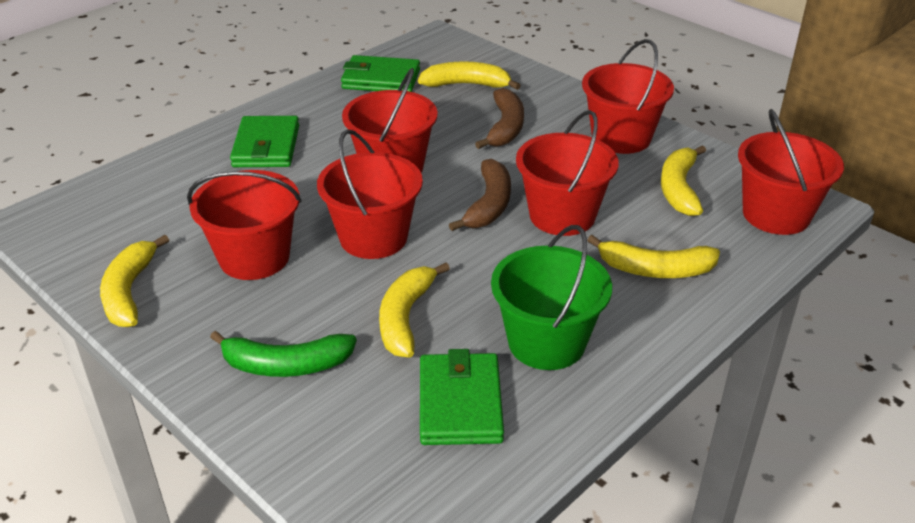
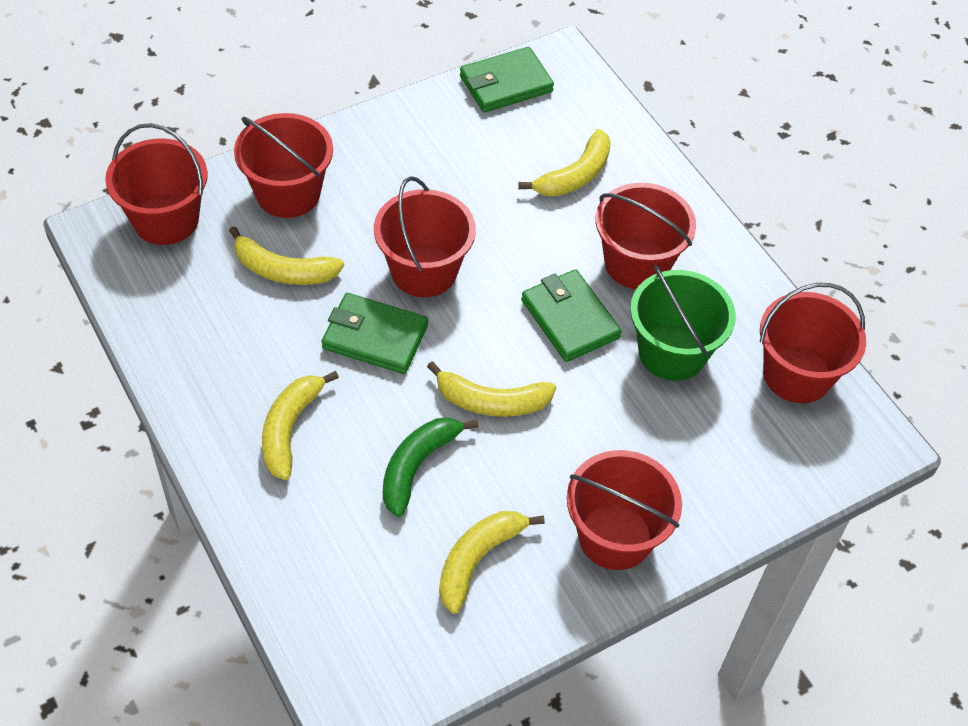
brown banana: [449,159,511,231] [475,88,524,149] = 2 -> none = 0

